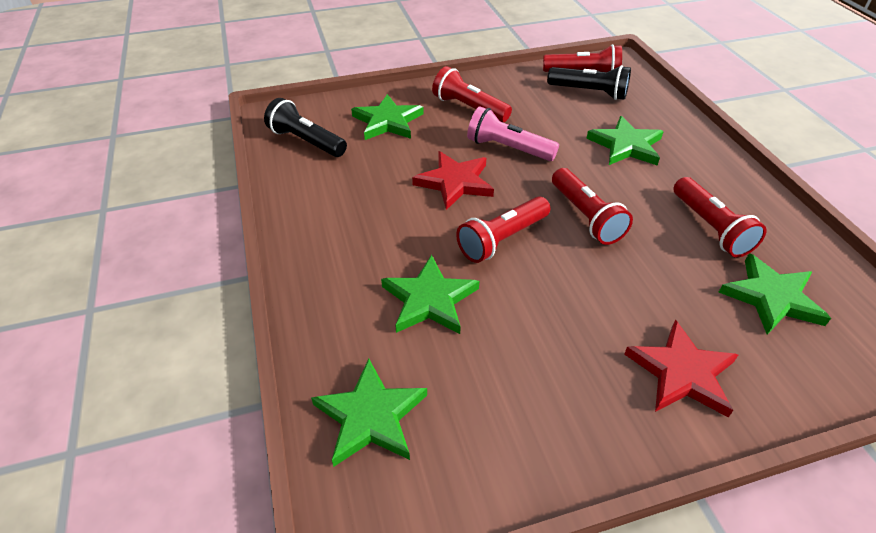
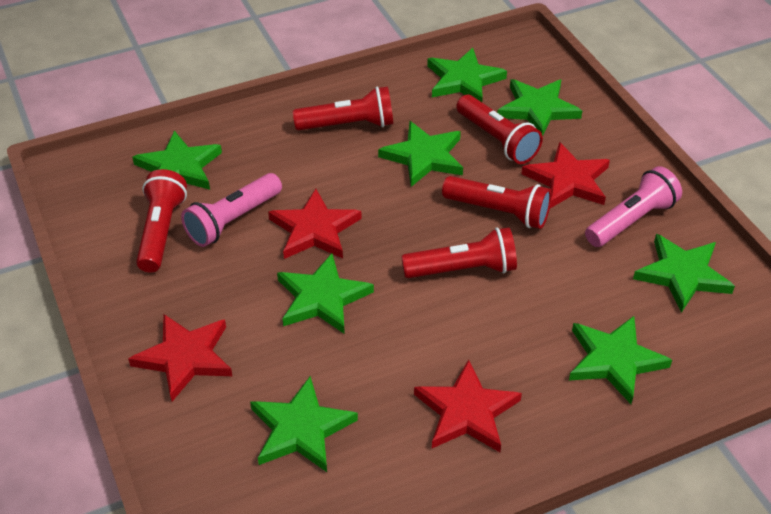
black flashlight: [264,98,347,157] [547,65,631,100] = 2 -> none = 0
green star: [311,359,427,467] [351,94,423,140] [381,255,479,334] [586,116,664,166] [719,253,831,335] = 5 -> [132,131,222,190] [250,376,358,472] [277,254,374,334] [378,121,463,187] [427,48,507,102] [497,79,582,136] [569,316,672,404] [633,234,735,313] = 8
pink flashlight: [467,106,559,161] = 1 -> [181,173,282,247] [585,166,682,247] = 2
red star: [412,151,494,210] [624,320,738,417] = 2 -> [128,314,232,401] [268,189,361,259] [414,359,522,452] [521,142,610,208] = 4

